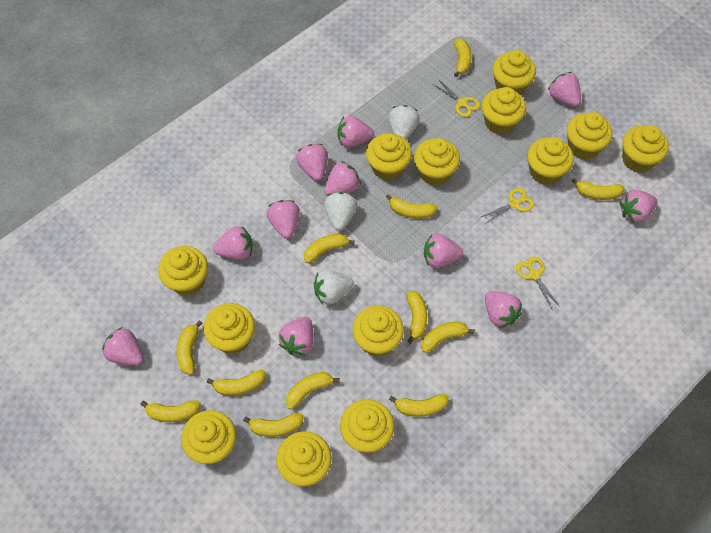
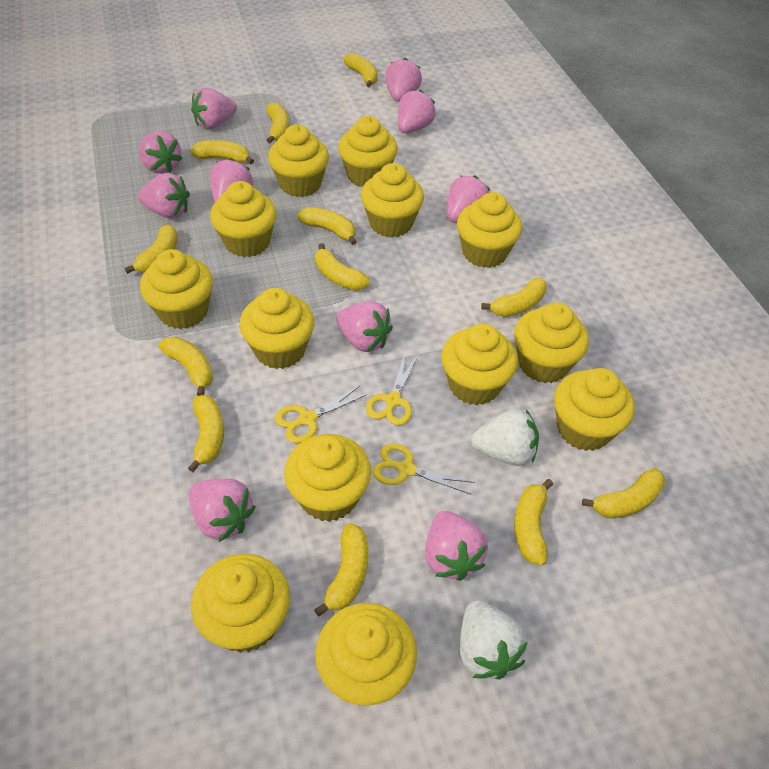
pink strawberry: [102,327,144,366] [213,226,253,260] [266,200,300,239] [279,317,314,355] [296,144,328,181] [324,161,361,196] [338,116,374,148] [424,234,463,268] [485,291,522,328] [548,72,581,107] [619,190,657,223] = 11 -> [138,173,190,219] [139,130,183,174] [189,479,256,542] [191,88,237,129] [210,158,253,203] [336,301,393,352] [385,58,422,102] [398,90,436,133] [425,511,488,581] [447,175,491,223] = 10
white strawberry: [314,270,354,305] [324,192,357,231] [388,105,420,140] = 3 -> [460,600,528,679] [471,409,539,466] = 2

